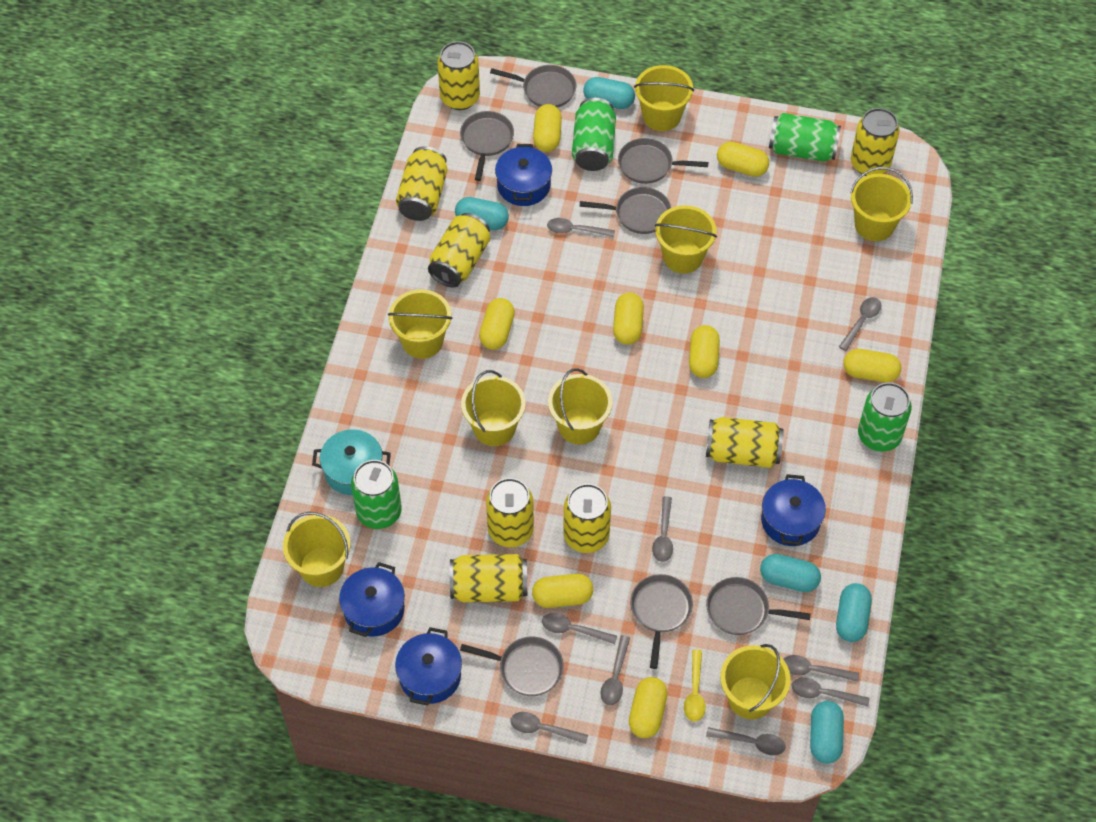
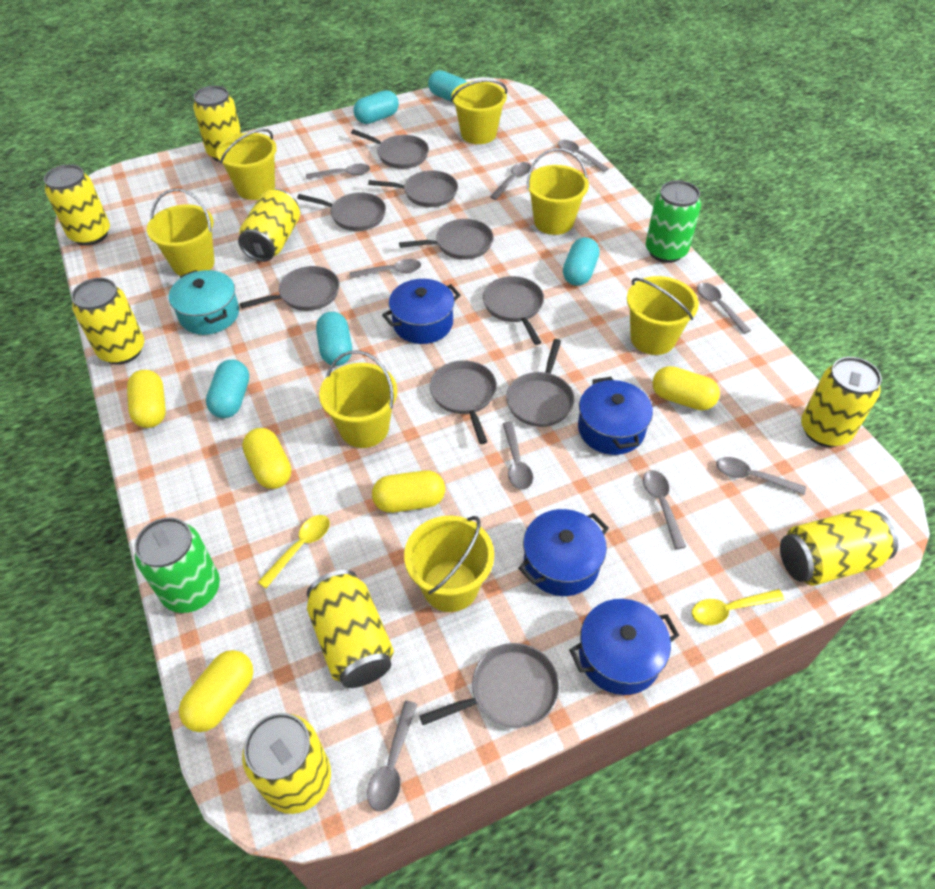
green can: [351,460,402,529] [572,98,616,171] [769,113,841,162] [858,382,912,452] = 4 -> [135,517,220,613] [646,180,701,263] = 2
grey pan: [460,111,514,181] [460,637,564,696] [490,65,576,108] [580,187,671,234] [618,138,708,184] [630,574,693,669] [706,577,811,635] = 7 -> [240,266,340,311] [297,192,386,231] [351,129,429,169] [368,170,458,207] [399,219,493,260] [419,643,559,728] [430,360,497,444] [483,276,544,345] [506,339,574,427] = 9
yellow bucket: [283,512,351,587] [388,289,453,359] [461,370,526,446] [548,368,613,445] [634,65,694,131] [655,205,717,274] [720,644,791,720] [850,167,913,241] = 8 -> [147,189,214,276] [216,129,277,200] [319,350,397,448] [404,516,494,612] [451,79,507,144] [527,148,589,235] [627,276,699,355] = 7
yellow capsule: [479,298,515,350] [532,574,593,608] [533,104,562,152] [613,293,644,345] [629,677,668,738] [689,325,720,378] [717,141,769,177] [844,349,901,382] = 8 -> [127,370,166,428] [179,650,253,732] [242,428,291,489] [372,470,445,513] [652,366,720,410] = 5
yellow spoon: [684,649,706,722] = 1 -> [258,515,330,589] [692,589,784,625] = 2

